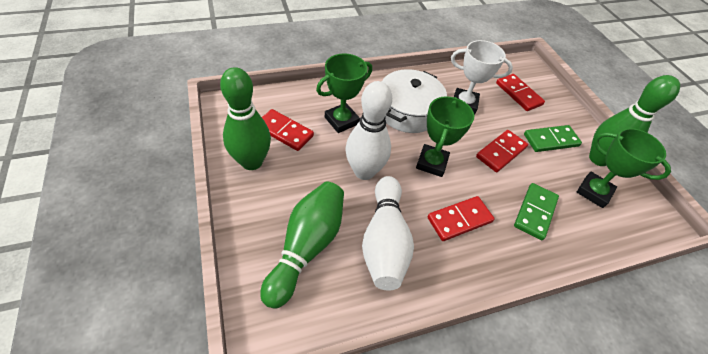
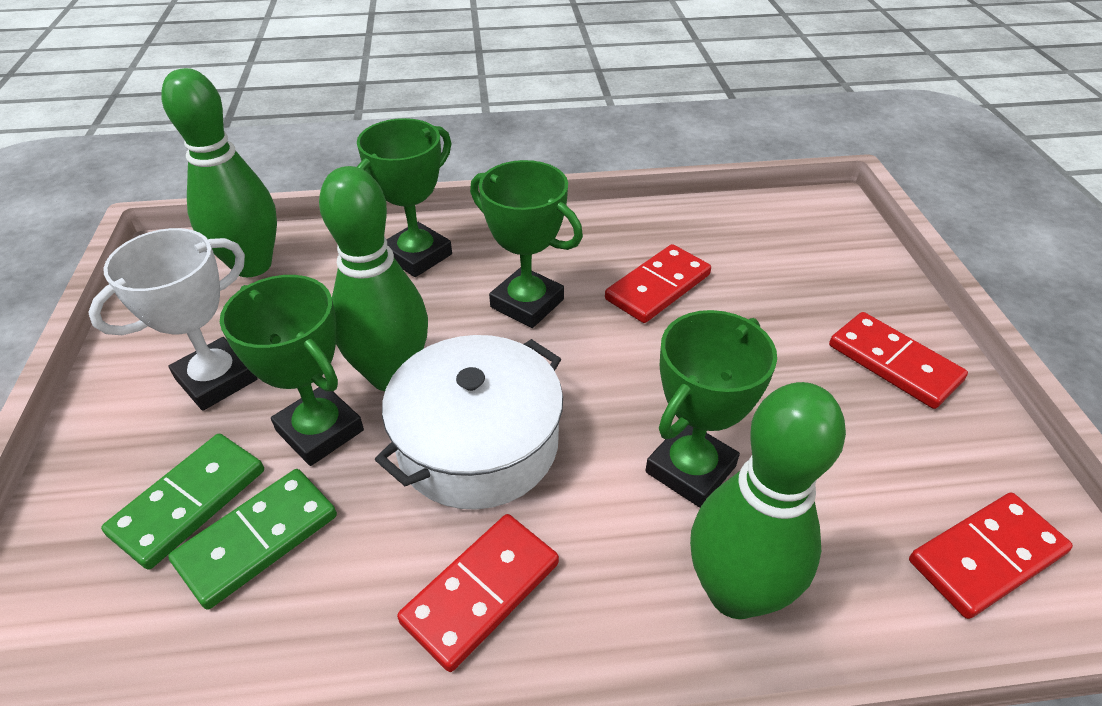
green trophy: [316,53,372,133] [416,96,474,177] [577,128,671,208] = 3 -> [220,275,364,466] [357,118,452,277] [470,160,583,328] [645,310,777,508] = 4
white bowling pin: [346,81,392,180] [362,176,414,290] = 2 -> none = 0

